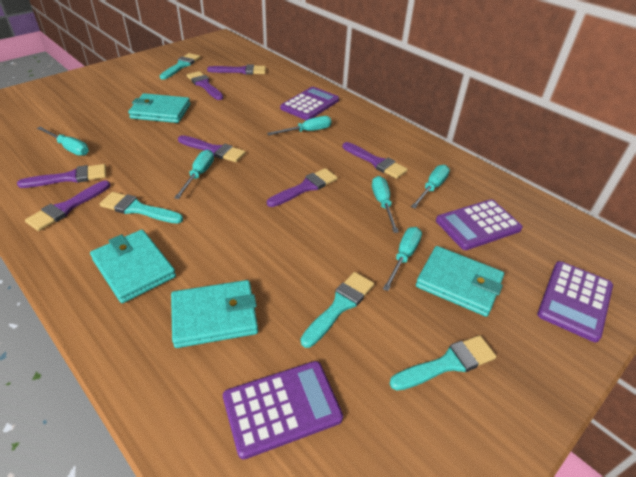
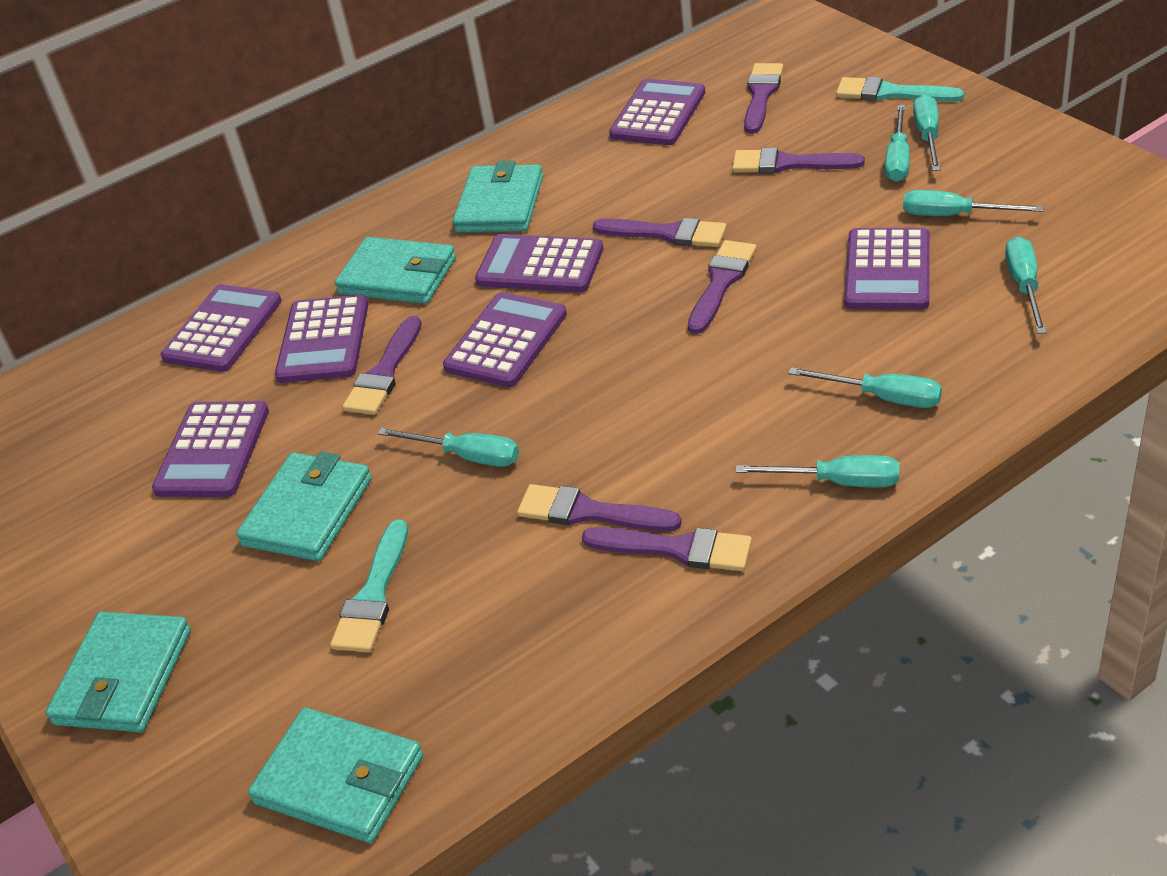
purple calculator: [223,361,343,460] [280,87,339,120] [436,199,523,250] [537,261,613,342] = 4 -> [152,401,269,497] [161,284,282,372] [275,295,368,383] [443,292,567,387] [475,234,604,293] [609,79,705,145] [844,228,930,310] = 7
turquoise brush: [100,192,183,224] [160,53,200,80] [301,272,374,348] [390,335,497,391] = 4 -> [330,520,408,652] [836,77,964,102] = 2
turquoise screwdriver: [37,127,89,156] [174,150,214,199] [267,116,331,135] [372,176,399,233] [383,227,422,291] [411,165,450,209] = 6 -> [378,428,519,467] [735,455,899,487] [788,367,942,408] [885,105,910,182] [903,190,1044,216] [913,94,941,171] [1005,236,1047,334] = 7
turquoise wallet: [90,230,176,303] [128,93,191,123] [171,280,258,348] [416,246,504,317] = 4 -> [46,612,191,732] [236,452,372,561] [248,707,423,843] [335,237,456,304] [453,161,543,233] = 5

